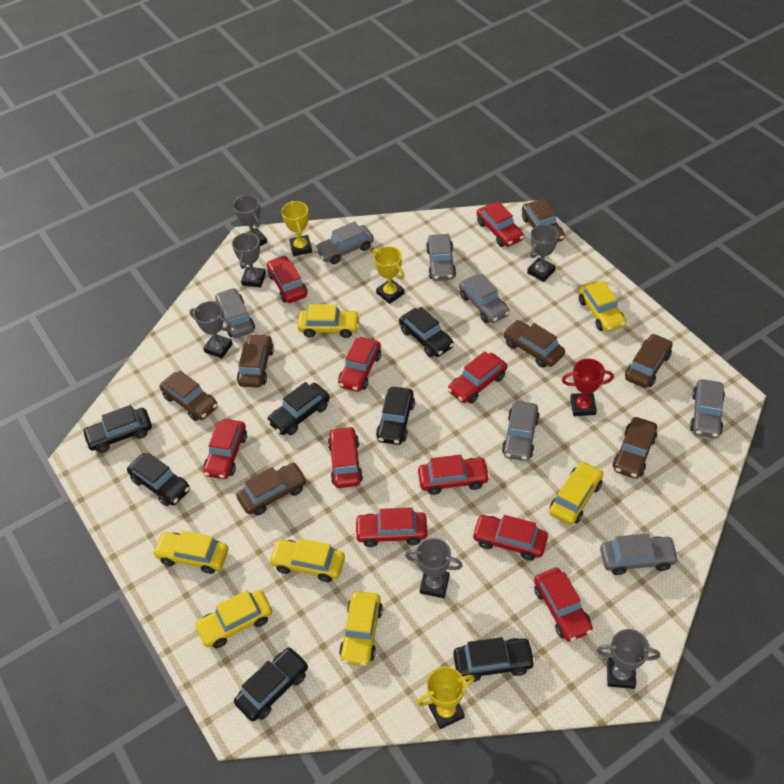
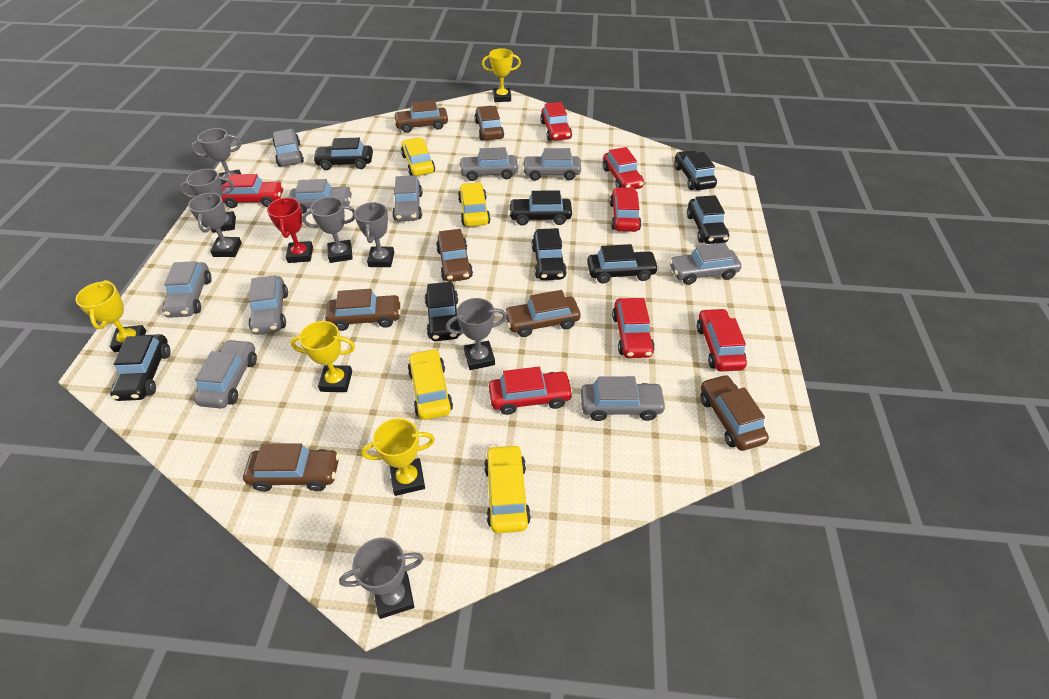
black car: [82,405,152,453] [127,453,190,506] [234,647,308,721] [267,382,330,435] [376,387,415,445] [399,307,454,357] [453,637,535,682] = 7 -> [110,334,171,401] [313,138,373,170] [425,282,462,341] [509,190,572,225] [532,228,567,280] [587,244,659,284] [674,150,717,190] [687,195,729,244] = 8
grey car: [215,288,255,338] [315,221,374,264] [426,234,456,281] [459,274,510,323] [502,401,540,461] [600,533,679,575] [690,379,725,438] = 7 -> [162,261,212,318] [194,339,257,408] [249,275,288,334] [273,129,304,167] [289,179,352,214] [392,175,423,221] [459,147,518,181] [522,148,581,181] [581,376,667,421] [669,243,742,285] = 10
grey trophy: [190,301,233,359] [232,232,266,288] [233,195,267,246] [405,538,463,598] [527,224,559,282] [596,629,660,689] = 6 -> [180,169,236,233] [188,192,242,257] [191,128,241,185] [302,197,355,263] [339,538,424,619] [354,202,394,267] [446,298,507,370] = 7
red car: [203,419,247,479] [267,255,308,303] [328,426,363,488] [338,337,381,392] [354,507,427,547] [418,454,490,495] [448,351,507,404] [472,515,548,561] [477,201,524,247] [534,568,593,642] = 10 -> [222,174,284,208] [489,367,574,415] [540,102,572,141] [603,147,644,189] [610,187,642,232] [612,298,655,358] [697,308,747,372] = 7
yellow car: [153,531,228,574] [194,590,272,648] [269,538,345,582] [297,304,360,338] [339,591,383,666] [549,461,603,525] [579,281,626,332] = 7 -> [401,137,435,176] [408,348,453,420] [458,182,490,227] [484,444,531,533] = 4
yellow trophy: [281,201,312,256] [373,246,405,304] [417,667,475,729] = 3 -> [75,280,146,352] [290,321,355,392] [361,418,435,496] [482,48,521,102] = 4

